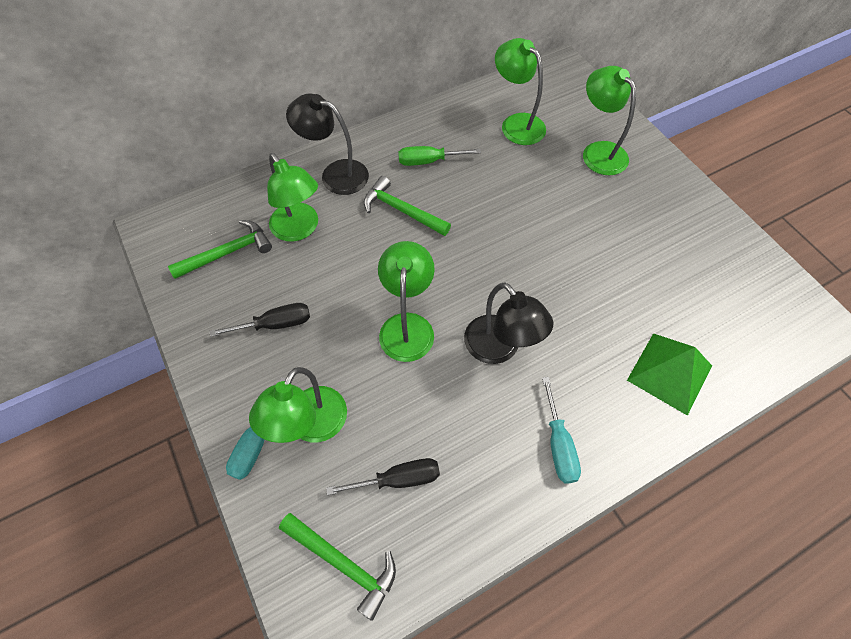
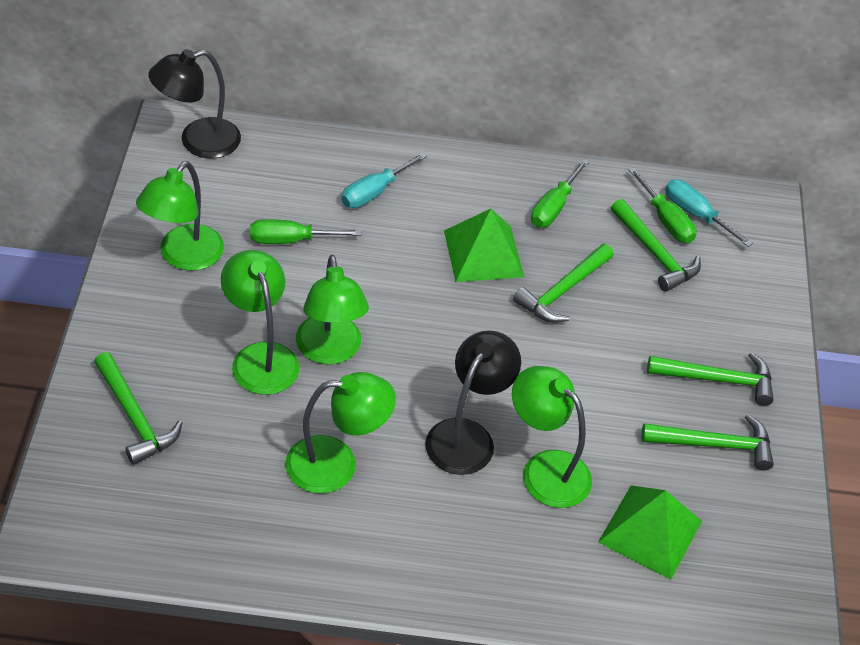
black screwdriver: [210,303,310,337] [326,458,440,495] = 2 -> none = 0
green hammer: [168,220,272,279] [279,513,396,621] [364,176,451,236] = 3 -> [94,352,182,465] [513,244,614,323] [611,199,701,292] [641,414,774,470] [647,352,774,406] = 5
green pyramid: [627,333,712,416] = 1 -> [444,209,524,282] [598,485,702,580] = 2
green screwdriver: [398,146,481,166] = 1 -> [250,219,362,244] [531,159,589,227] [629,168,697,243] = 3

